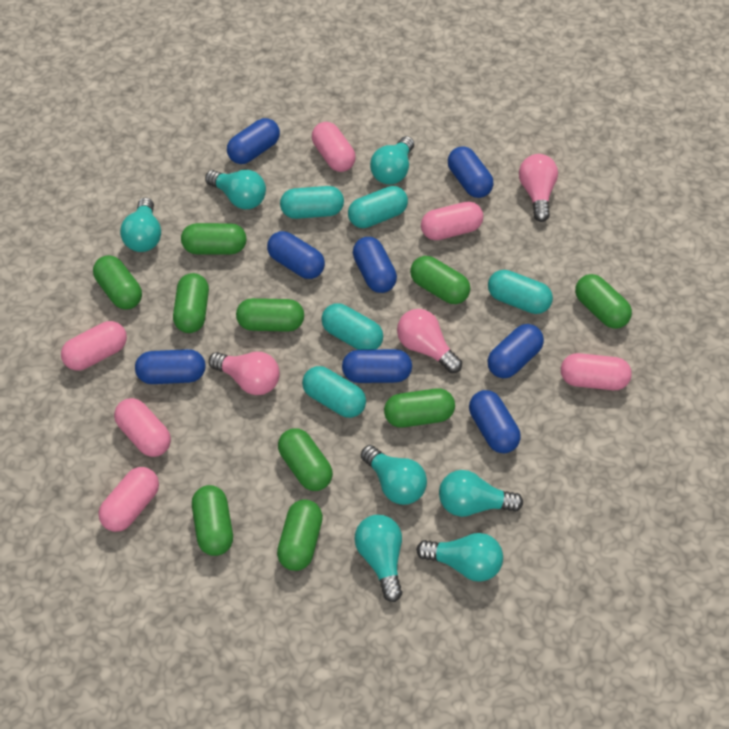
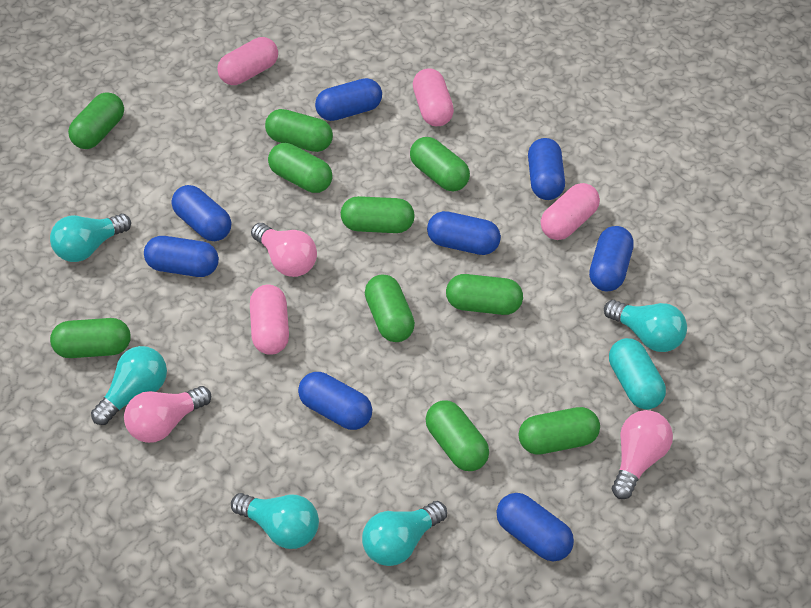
pink capsule: [61,321,127,371] [98,467,159,532] [114,398,171,457] [312,122,356,172] [421,202,483,240] [561,353,632,390] = 6 -> [217,37,278,85] [250,285,289,355] [413,68,454,126] [541,183,600,240] = 4
turquoise capsule: [280,186,344,219] [302,366,366,418] [321,304,383,350] [348,186,408,228] [488,270,553,314] = 5 -> [609,338,666,409] = 1
turquoise light bulb: [120,197,161,252] [205,170,266,209] [354,515,402,602] [361,445,427,505] [370,136,414,185] [416,533,503,582] [439,470,523,517] = 7 -> [50,214,131,262] [91,346,167,425] [231,493,319,549] [362,501,447,566] [604,300,687,352] = 5

